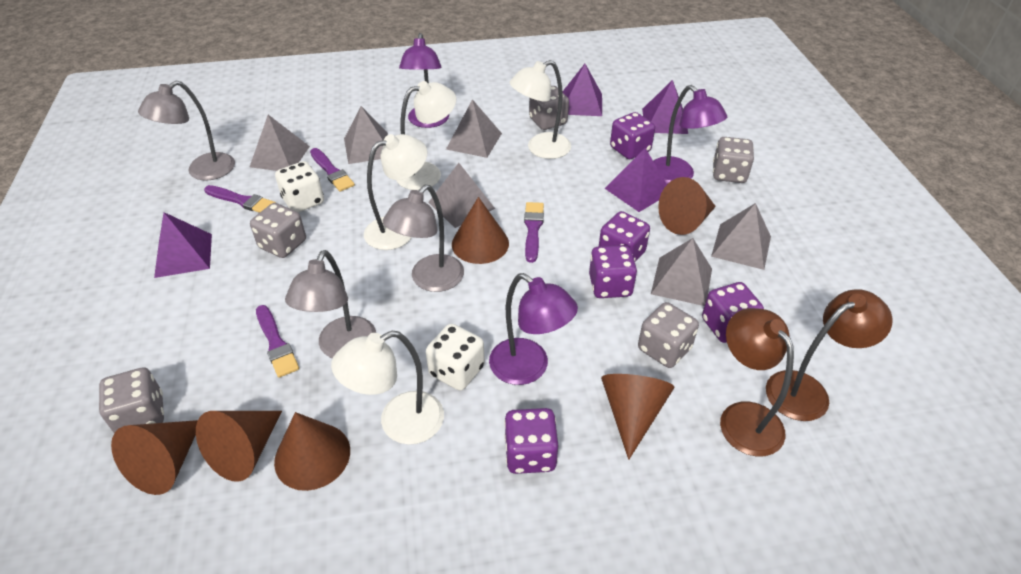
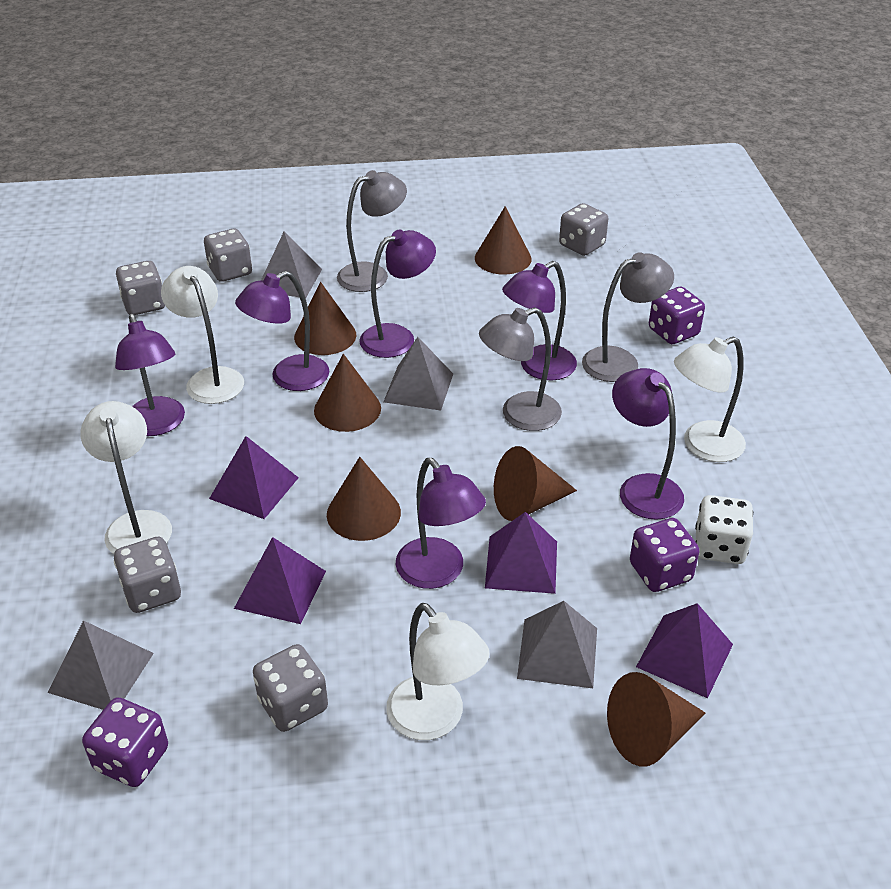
brown lamp: [720,308,794,456] [766,289,893,421] = 2 -> none = 0
grey pyramid: [250,115,310,171] [344,106,388,164] [428,163,495,228] [446,99,502,158] [651,238,712,306] [711,203,771,270] = 6 -> [47,620,154,710] [261,232,322,298] [384,337,453,410] [517,601,597,688] = 4
purple brush: [204,185,276,213] [256,305,299,378] [310,148,355,191] [524,202,544,263] = 4 -> none = 0
purple dice: [504,408,558,474] [589,245,637,298] [599,211,650,261] [610,112,655,159] [702,282,764,343] = 5 -> [82,697,168,787] [630,518,699,592] [649,287,705,344] = 3
purple lamp: [399,33,449,128] [489,273,578,385] [653,85,727,184] = 3 -> [115,314,185,436] [235,271,329,391] [359,229,436,358] [395,458,486,589] [502,261,577,381] [612,368,684,520] = 6
white dice: [275,161,324,212] [426,324,485,391] = 2 -> [695,495,753,564] = 1

